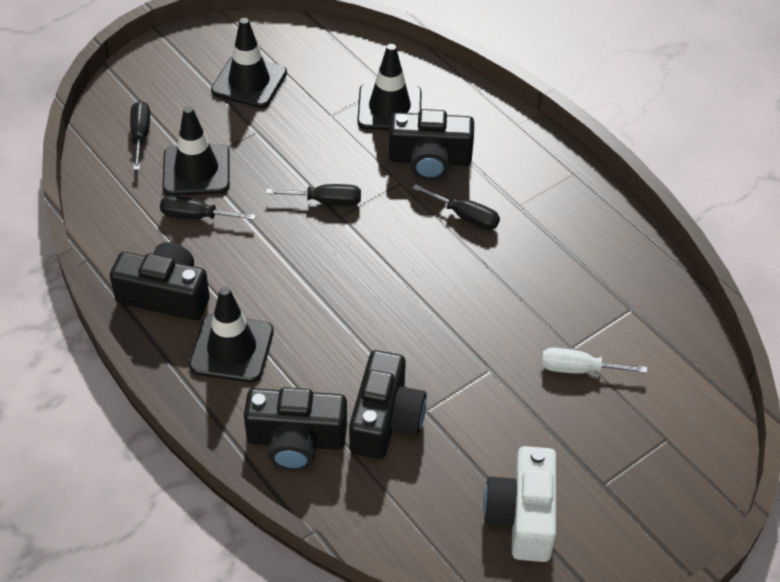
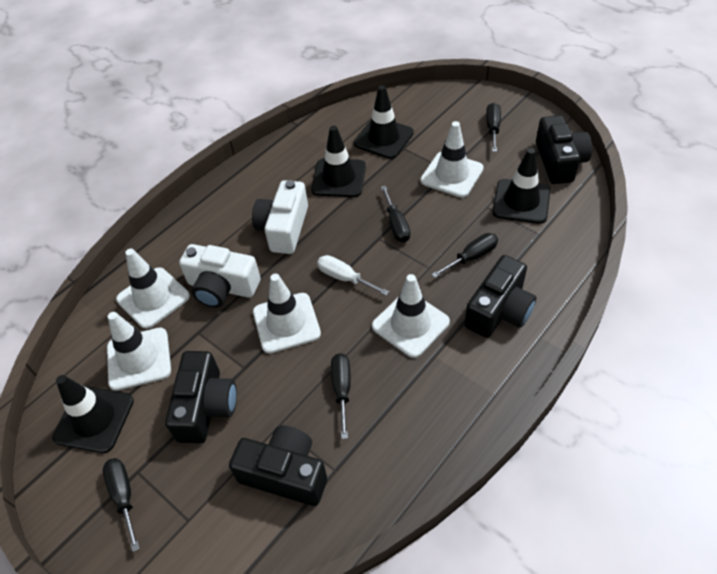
black screwdriver: [130,101,150,170] [160,195,256,220] [266,184,361,206] [412,184,500,230] = 4 -> [103,458,140,552] [331,353,351,439] [381,186,411,242] [431,233,498,278] [486,103,501,152] = 5
white camera: [483,446,557,562] = 1 -> [179,244,261,308] [252,180,308,254] = 2
white traffic cone: none = 0 -> [107,312,171,391] [116,249,190,329] [253,274,321,354] [372,274,450,358] [421,121,484,198] = 5

